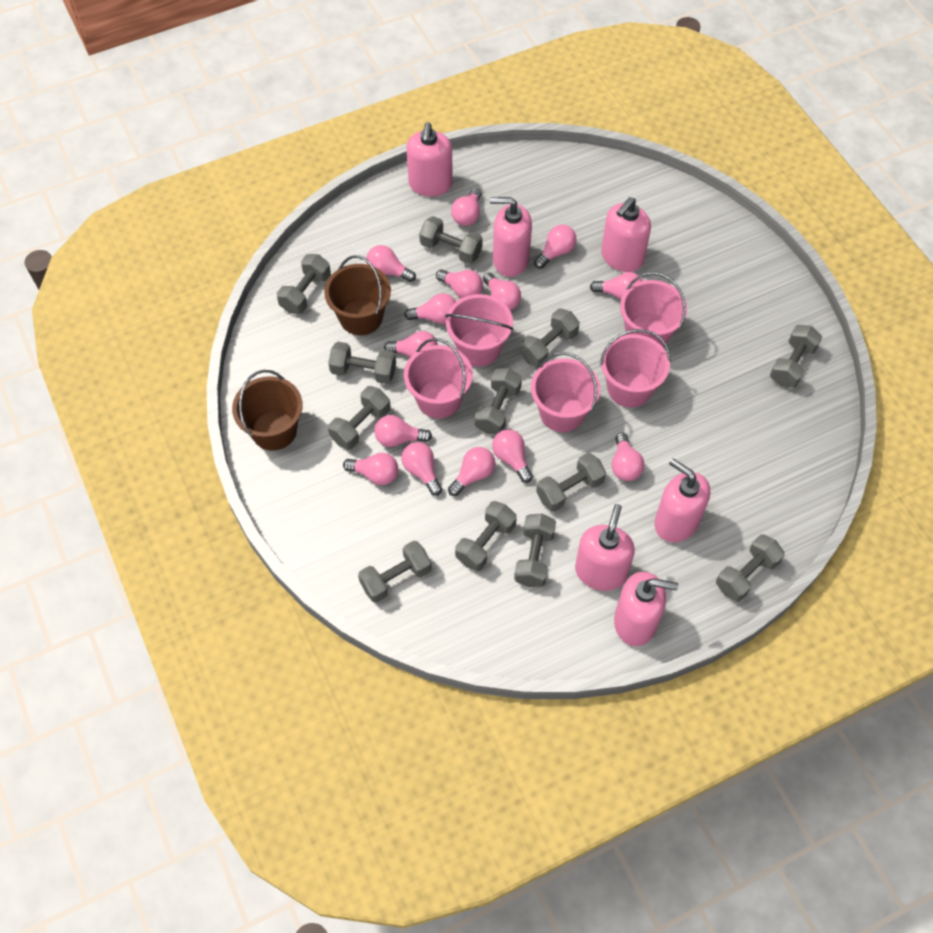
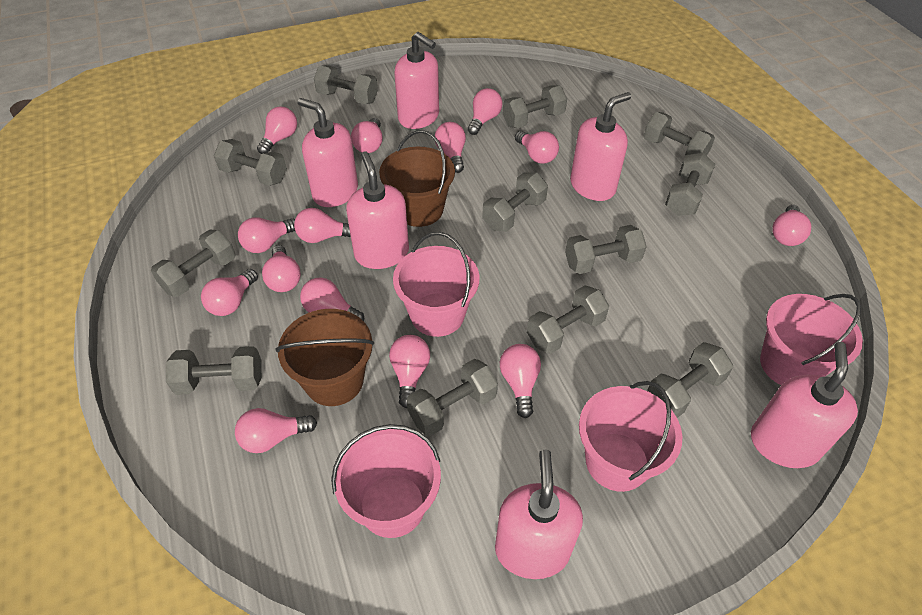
pink bucket: [404,338,473,419] [445,294,514,367] [531,352,600,432] [600,329,671,407] [620,272,687,347] = 5 -> [331,424,441,538] [393,232,479,337] [579,381,682,492] [760,294,863,385] = 4

